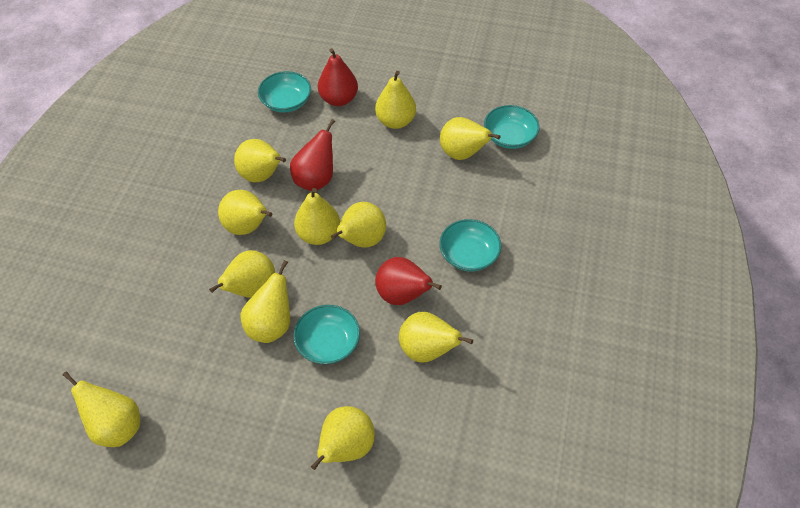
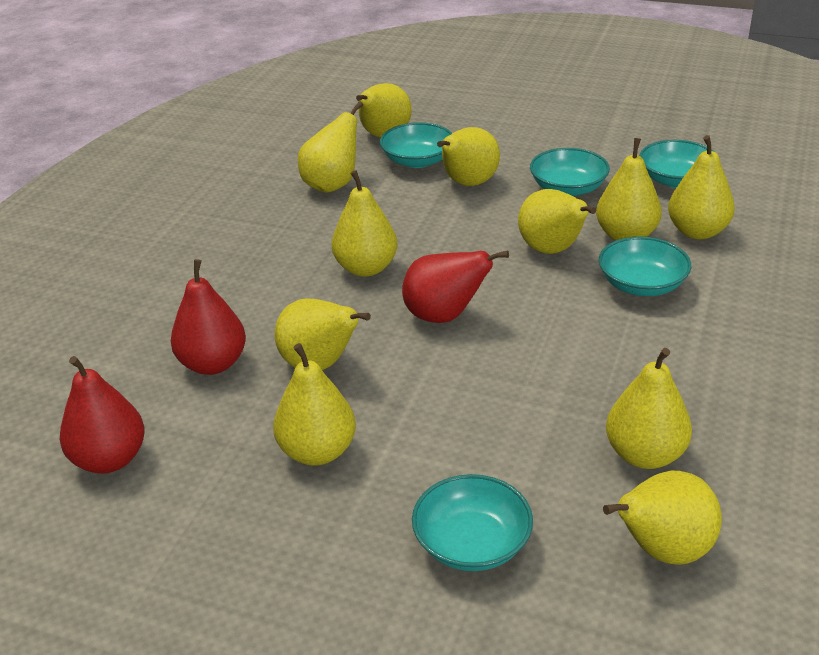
turquoise bowl: [258,71,311,113] [293,305,360,364] [439,219,502,272] [484,105,540,149] = 4 -> [380,122,452,168] [412,474,533,571] [530,148,610,196] [599,237,691,296] [639,140,715,188] = 5

